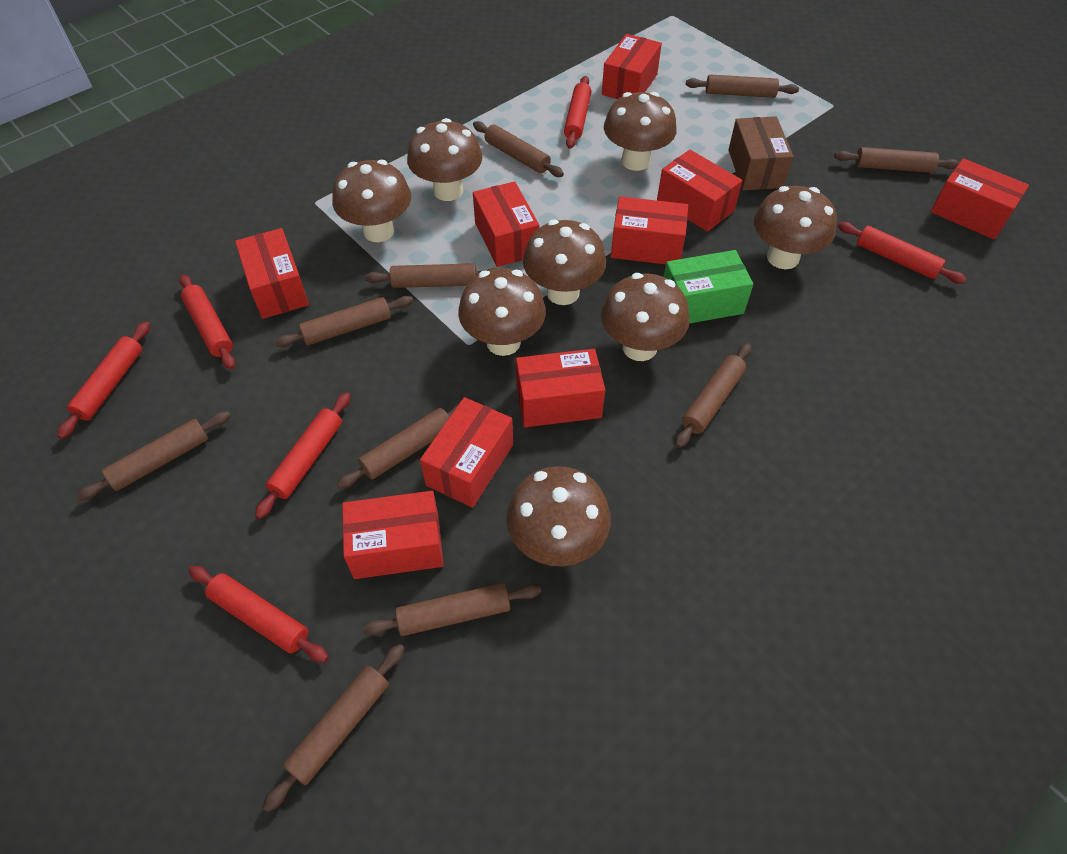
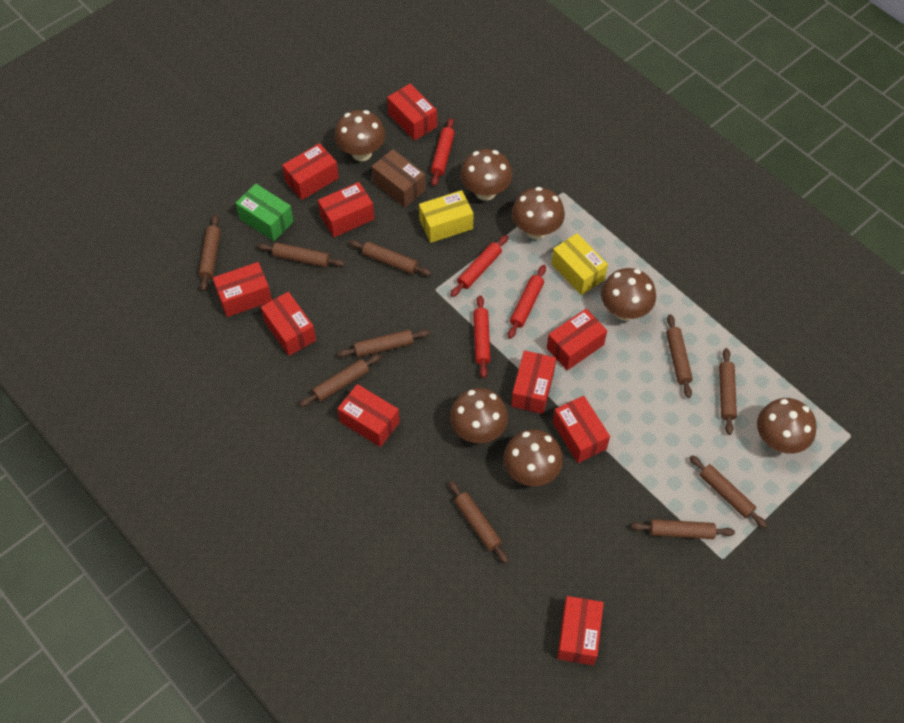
brown mushroom: [332,160,411,242] [407,118,482,201] [458,268,546,356] [506,466,611,566] [523,220,606,305] [601,273,689,361] [604,92,677,171] [754,186,837,269] = 8 -> [335,110,385,161] [450,388,508,443] [460,149,512,201] [504,429,563,486] [512,187,565,239] [601,268,656,321] [757,398,817,454] = 7
red box: [235,228,309,319] [342,491,443,579] [420,397,513,508] [473,181,539,267] [516,349,605,427] [602,34,662,99] [611,196,688,264] [657,150,742,232] [930,158,1029,239] = 9 -> [213,262,272,317] [261,292,316,356] [282,143,339,200] [318,182,375,237] [337,384,400,447] [387,84,437,141] [511,350,556,414] [547,309,607,370] [553,396,610,463] [557,596,604,665] = 10
red rolling pin: [57,322,150,439] [179,275,235,370] [188,566,329,663] [255,392,351,519] [564,76,591,149] [837,222,967,284] = 6 -> [431,118,455,186] [450,235,508,297] [473,295,491,378] [508,265,546,339] = 4
yellow box: none = 0 -> [419,190,474,243] [551,233,608,295] = 2

